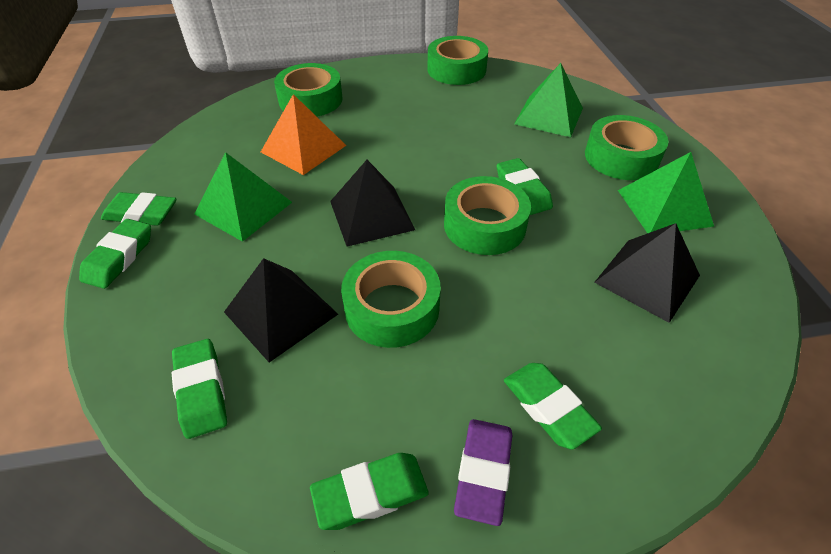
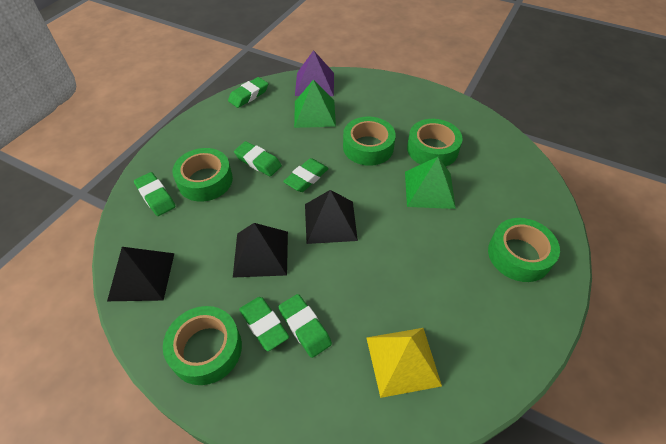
green pyramid: [194,152,292,242] [514,63,583,137] [618,152,714,233] = 3 -> [294,80,336,128] [405,157,456,209] = 2
orange pyramid: [261,94,347,175] = 1 -> none = 0
purple eraser: [454,419,512,526] = 1 -> none = 0
purple pyramid: none = 0 -> [295,50,334,96] = 1
yellow pyramid: none = 0 -> [366,328,442,398] = 1

